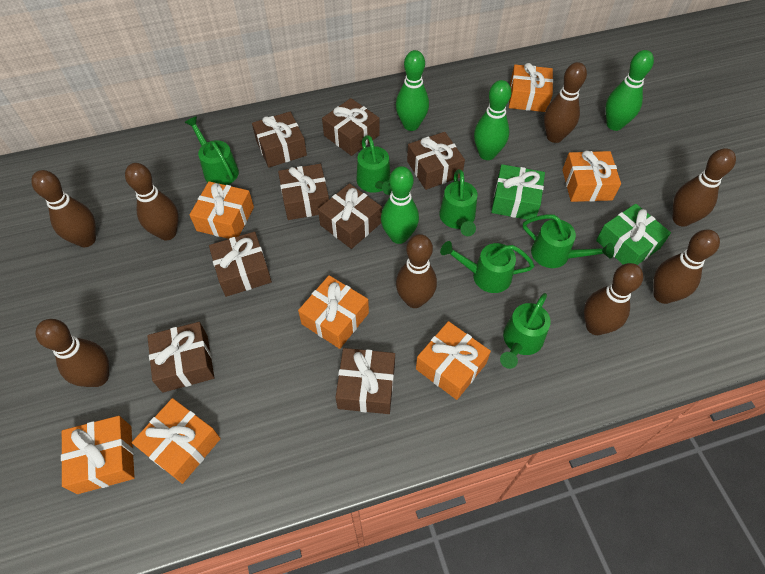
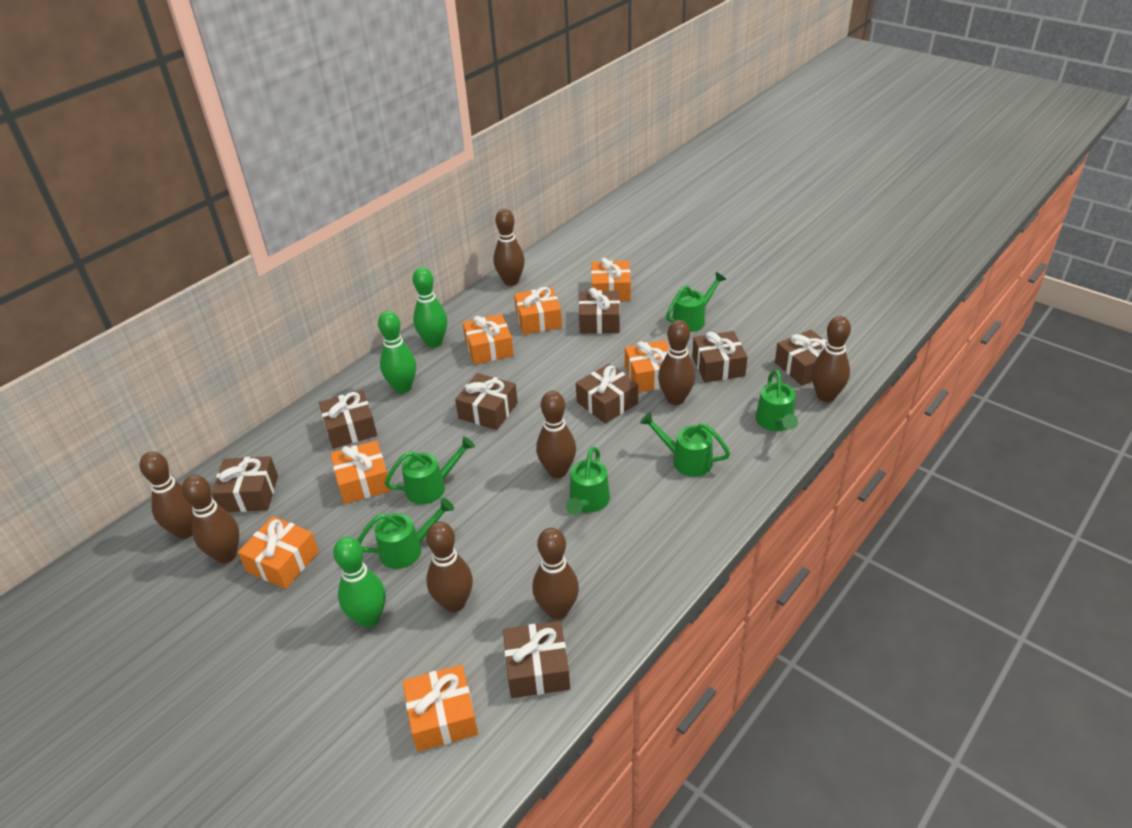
green bowling pin: [381,166,419,244] [396,50,429,131] [474,80,511,160] [605,50,654,131] = 4 -> [333,537,386,628] [378,311,416,393] [413,267,447,348] = 3
green gift: [491,164,545,220] [596,204,671,265] = 2 -> none = 0

